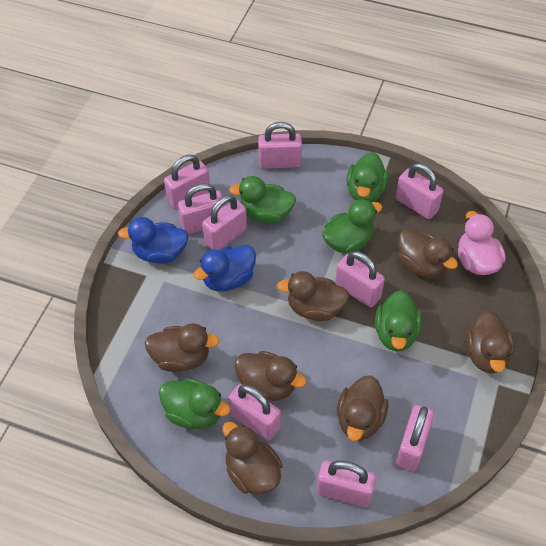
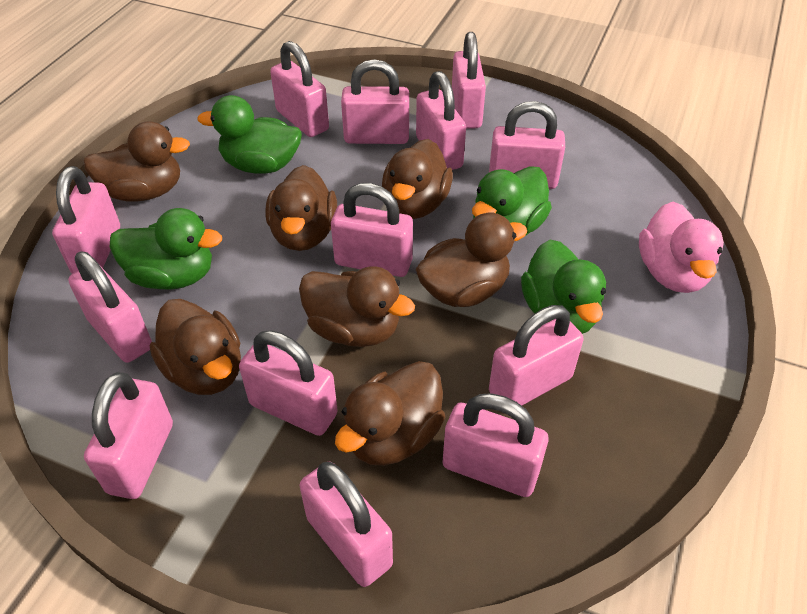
blue duck: [118,217,189,264] [193,245,256,291] = 2 -> none = 0
green duck: [159,378,230,430] [229,176,296,224] [322,199,382,254] [346,152,389,203] [375,290,422,351] = 5 -> [110,208,222,290] [197,95,302,174] [472,166,552,236] [521,240,606,334] = 4
pink padlock: [164,155,210,209] [178,183,225,234] [202,195,247,250] [228,384,281,441] [258,122,302,169] [317,461,376,507] [335,251,385,307] [395,163,444,219] [396,405,434,471] = 9 -> [52,166,120,274] [68,251,152,363] [84,372,173,499] [239,330,338,436] [270,41,329,137] [300,462,393,587] [331,183,413,277] [341,59,409,144] [416,71,466,170] [442,393,548,497] [452,32,486,129] [489,101,565,189] [489,305,584,406] = 13

